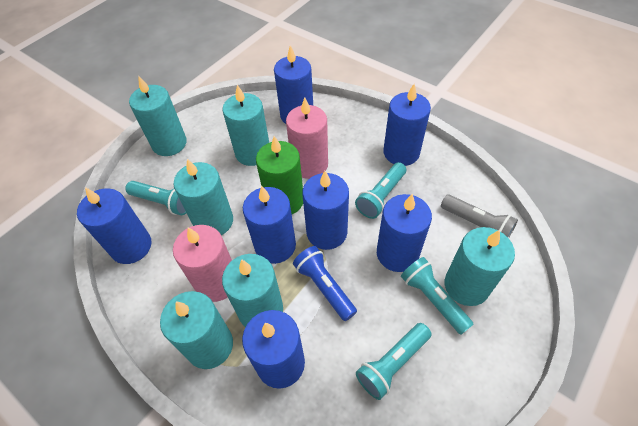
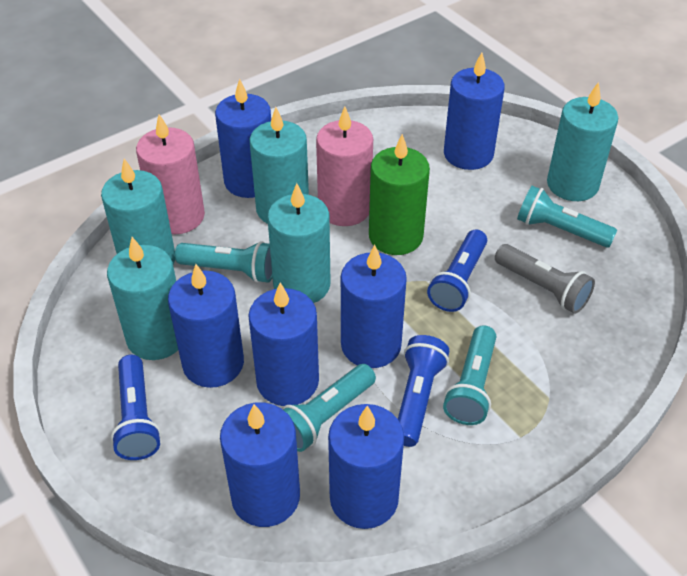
blue flashlight: [293,246,357,321] = 1 -> [111,355,161,460] [398,335,449,447] [427,229,487,312] = 3
turquoise candle: [129,75,187,156] [160,291,233,369] [174,159,233,235] [222,85,269,166] [222,254,283,327] [445,227,515,306] = 6 -> [101,159,175,264] [107,237,178,360] [250,107,309,224] [267,183,330,303] [547,82,618,201] = 5

